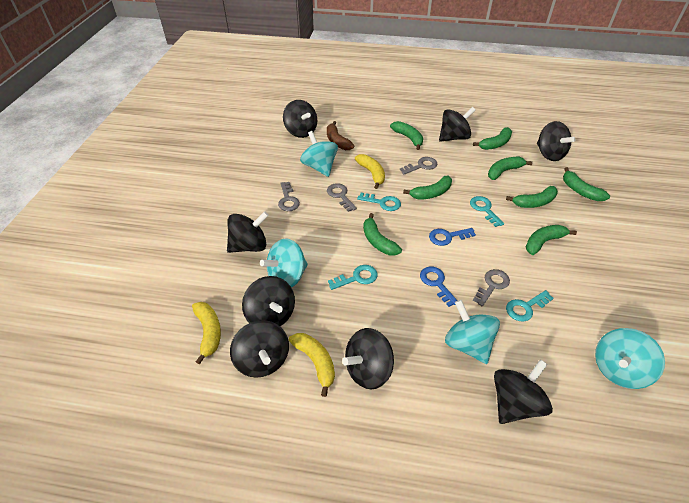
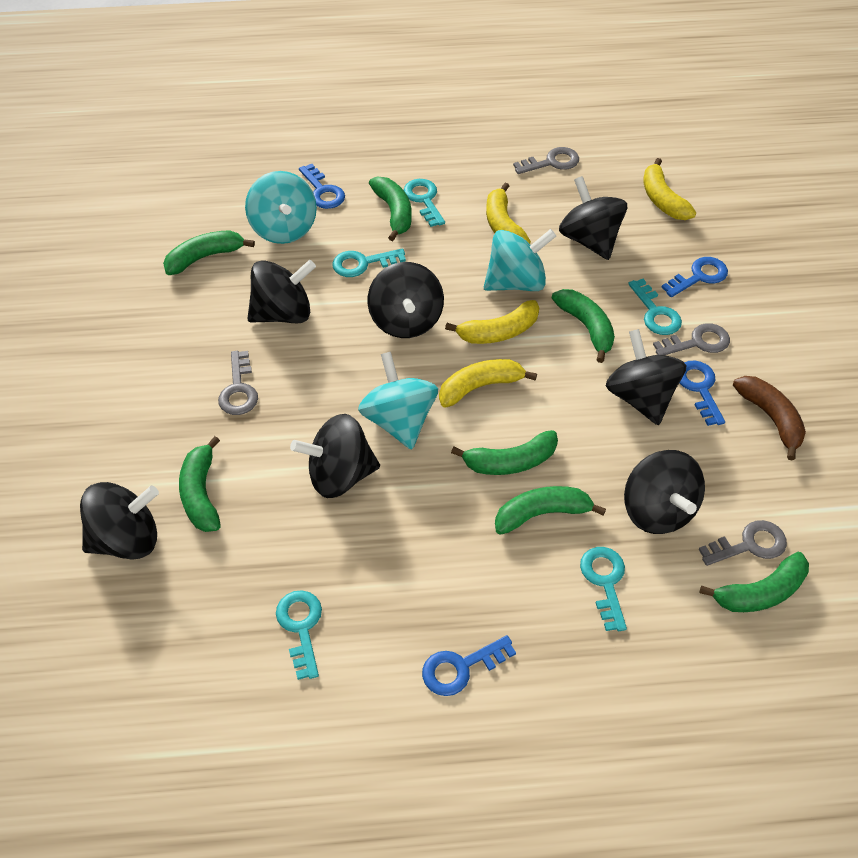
black spinning top: [227,211,269,253] [230,320,289,378] [242,276,295,326] [283,100,317,138] [342,328,394,390] [439,107,476,142] [494,359,553,424] [537,121,576,161] = 8 -> [80,482,159,560] [247,260,316,323] [290,414,380,498] [368,262,444,338] [559,176,627,260] [606,329,686,425] [624,450,705,534] = 7
blue key: [420,267,458,307] [429,228,476,246] = 2 -> [299,164,345,209] [422,635,516,696] [661,257,728,297] [680,360,725,426] = 4
green banana: [363,213,402,256] [390,121,423,150] [403,176,452,200] [473,127,512,150] [488,156,532,180] [506,186,558,208] [526,225,577,255] [563,167,610,201] = 8 -> [163,230,255,275] [179,436,221,532] [369,177,412,241] [451,430,558,475] [495,486,606,535] [552,289,615,363] [699,552,809,612] = 7
turquoise key: [328,265,378,290] [357,193,401,211] [470,196,504,227] [506,290,554,322] = 4 -> [276,590,322,680] [332,248,406,277] [403,179,445,227] [580,547,627,631] [628,279,682,335] = 5
turquoise spinning top: [260,238,308,287] [300,131,338,177] [445,300,500,364] [595,328,665,389] = 4 -> [245,171,317,244] [358,352,438,450] [484,229,556,291] = 3
yellow banana: [192,302,221,365] [289,333,335,397] [355,154,385,189] = 3 -> [439,359,537,408] [445,300,539,344] [486,183,531,244] [643,158,696,220] = 4

